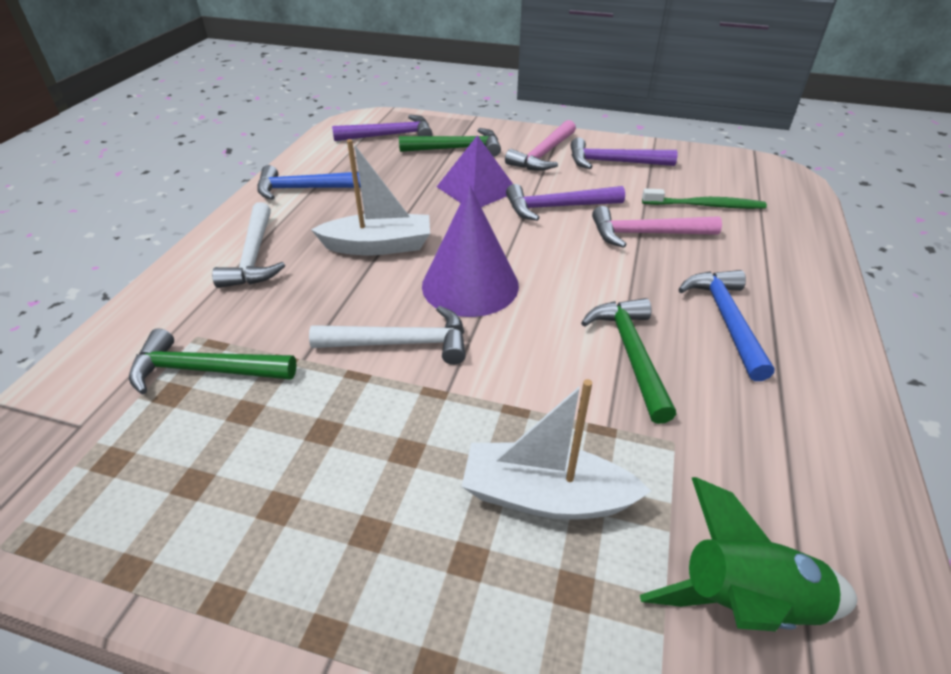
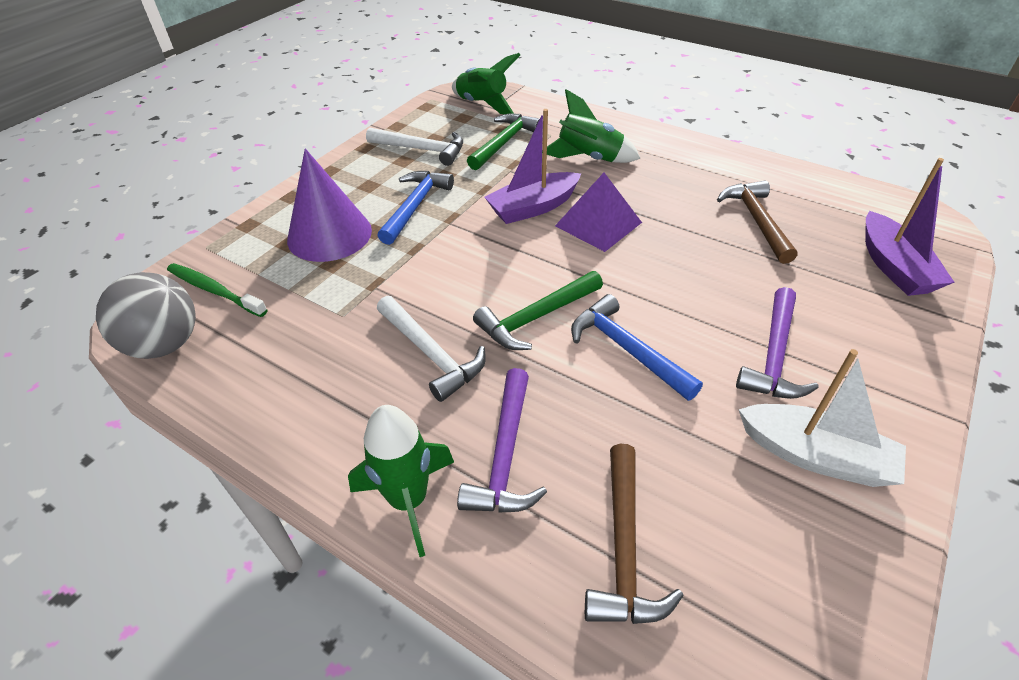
brown hammer: none = 0 -> [585,444,684,624] [717,180,797,264] = 2
green hammer: [129,328,297,394] [399,128,501,157] [581,298,676,424] = 3 -> [467,113,540,170] [473,271,603,350] = 2
green rocket: [640,477,857,632] = 1 -> [348,405,454,557] [452,53,520,114] [547,89,641,163] = 3
grey ball: none = 0 -> [96,272,196,359] = 1
pink hammer: [505,120,576,171] [592,206,722,248] = 2 -> none = 0
purple boat: none = 0 -> [484,109,581,224] [865,158,955,296] = 2
purple hammer: [332,115,432,141] [506,184,625,221] [571,138,678,169] = 3 -> [457,368,547,513] [736,287,819,399] = 2
white boat: [311,139,430,255] [462,379,651,520] = 2 -> [739,349,906,487] = 1

